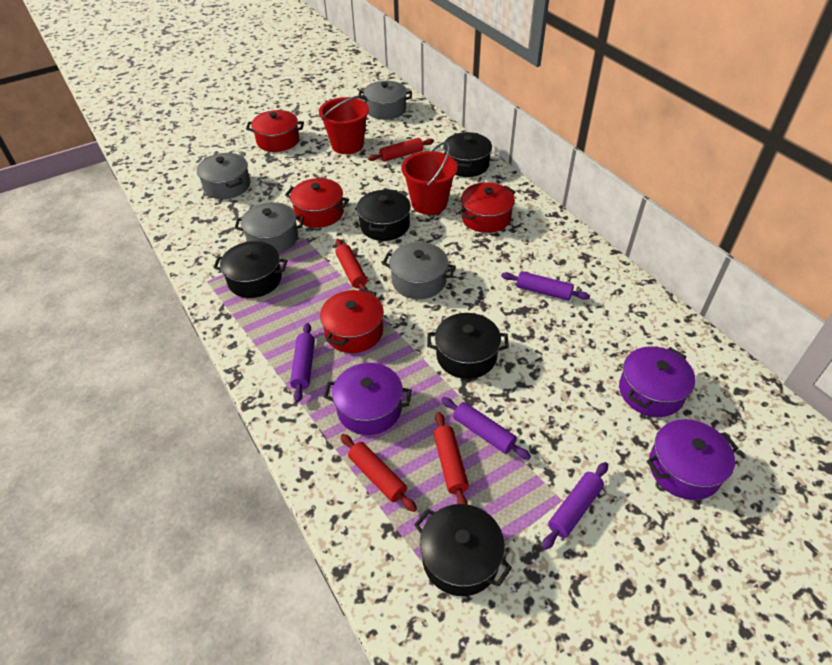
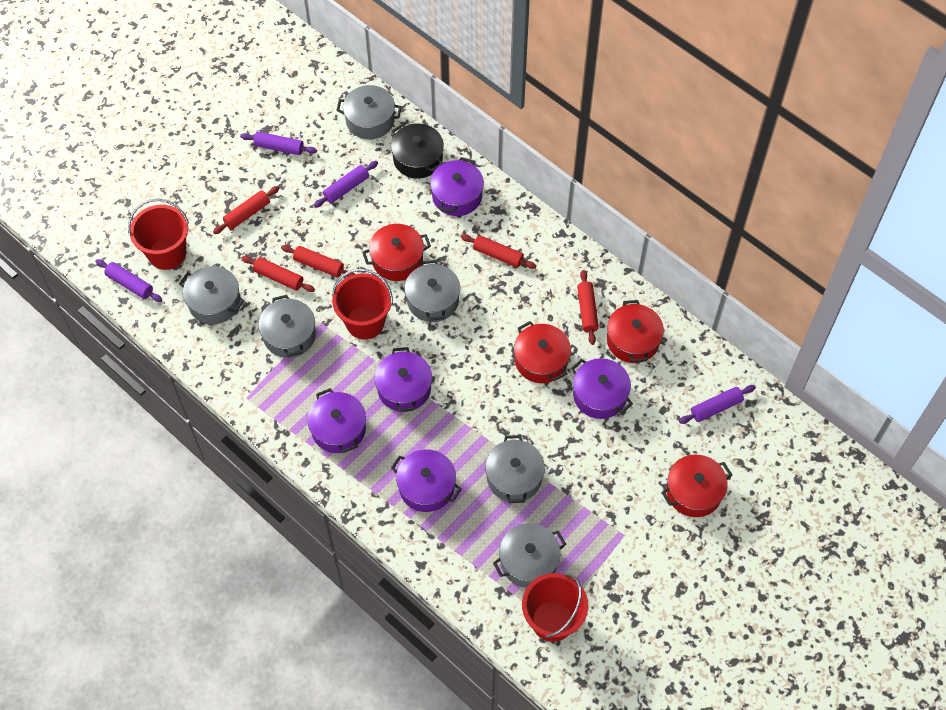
black pot: [213,241,288,298] [357,189,411,241] [414,504,512,596] [427,313,509,379] [443,132,492,177] = 5 -> [391,123,444,179] = 1
grey pot: [197,153,250,199] [235,202,304,253] [359,81,412,120] [382,242,456,299] = 4 -> [179,266,244,324] [259,295,316,358] [336,85,402,139] [405,260,460,322] [485,435,545,503] [493,523,566,588] = 6
purple pot: [324,363,412,435] [619,346,695,417] [647,419,739,500] = 3 -> [307,388,366,453] [374,347,432,412] [391,449,462,512] [430,157,484,216] [571,358,633,419] = 5
red bucket: [319,95,369,154] [401,142,458,215] = 2 -> [128,199,189,270] [332,269,393,339] [522,573,588,642] = 3
red rolling pin: [335,239,368,290] [340,434,417,512] [368,138,434,162] [434,412,469,505] = 4 -> [213,186,279,234] [242,256,315,292] [281,245,355,277] [461,234,536,269] [577,270,599,345] = 5

